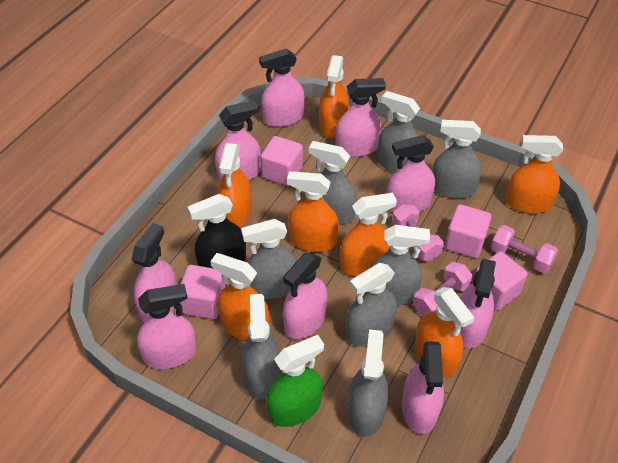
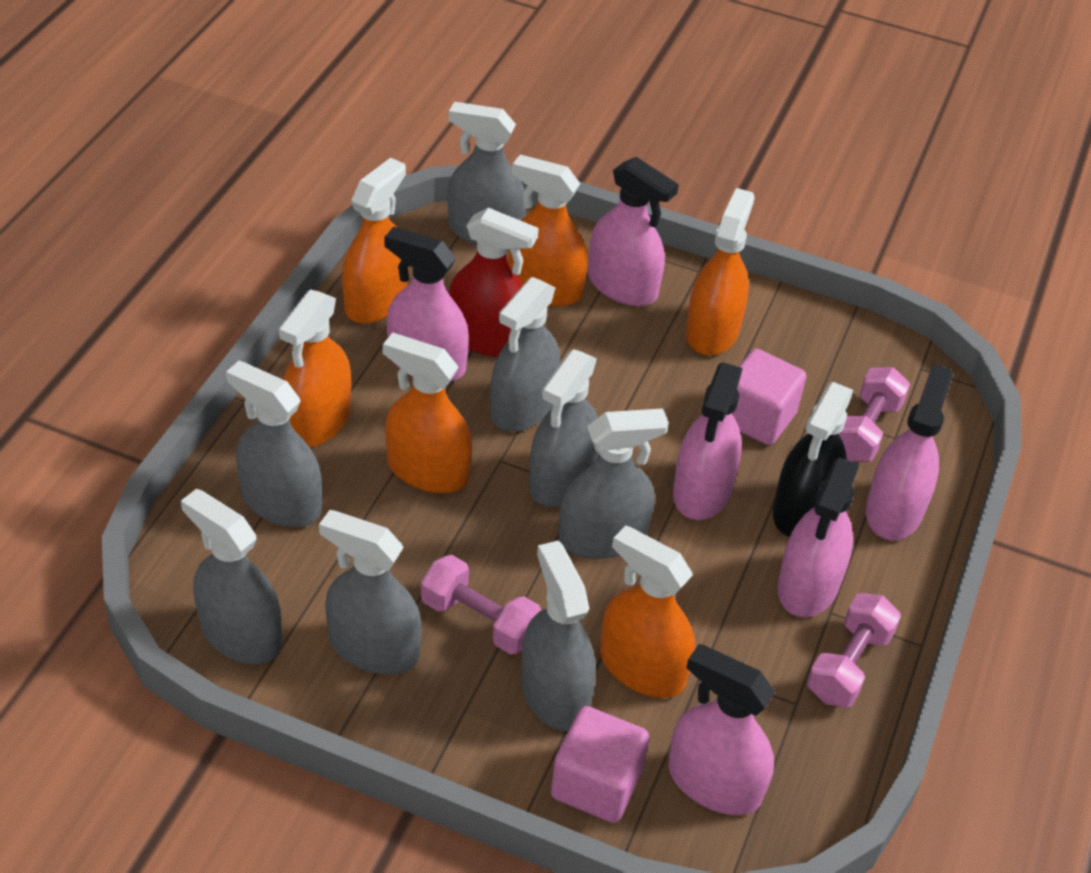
green spray bottle: [266,335,324,427] = 1 -> none = 0
orange spray bottle: [210,253,270,340] [217,143,251,227] [287,171,339,252] [319,55,349,138] [340,193,397,276] [415,287,475,377] [506,135,563,214] = 7 -> [278,289,351,447] [342,158,409,324] [383,333,472,493] [508,155,588,307] [600,526,695,698] [686,188,755,356] = 6
pink cube: [180,265,226,319] [260,136,303,186] [445,204,492,258] [472,252,527,311] = 4 -> [551,706,649,823] [731,349,807,445] = 2
pink spray bottle: [131,223,177,323] [137,284,197,369] [215,100,261,181] [259,49,305,127] [283,252,328,339] [335,78,386,157] [387,135,435,212] [402,341,444,434] [460,259,496,349] = 9 -> [384,227,469,382] [588,157,679,306] [669,644,775,815] [673,362,743,520] [777,458,859,617] [866,364,953,540] = 6
red spray bottle: none = 0 -> [448,208,539,357] = 1

